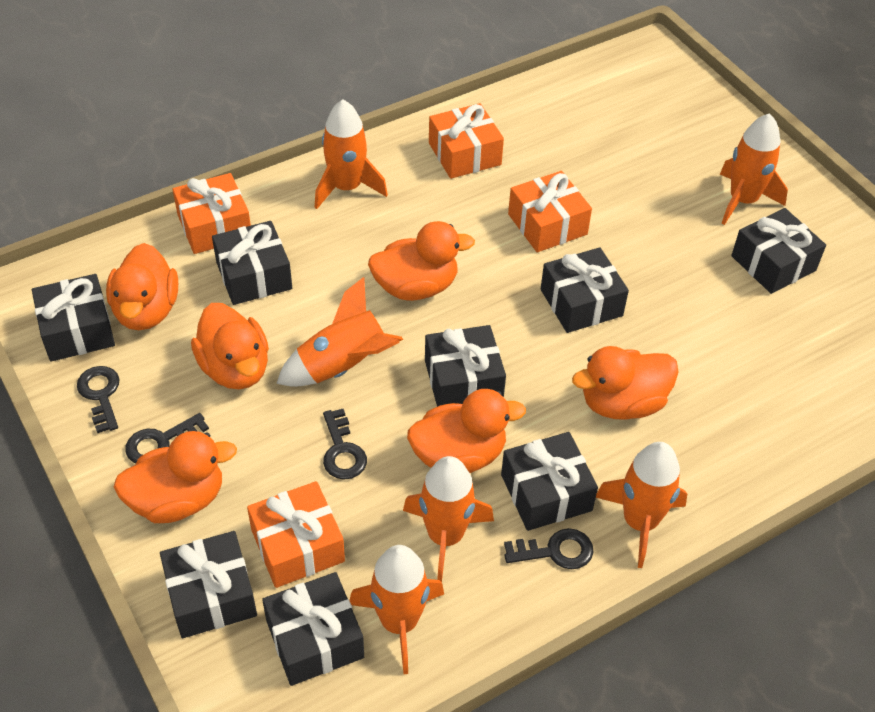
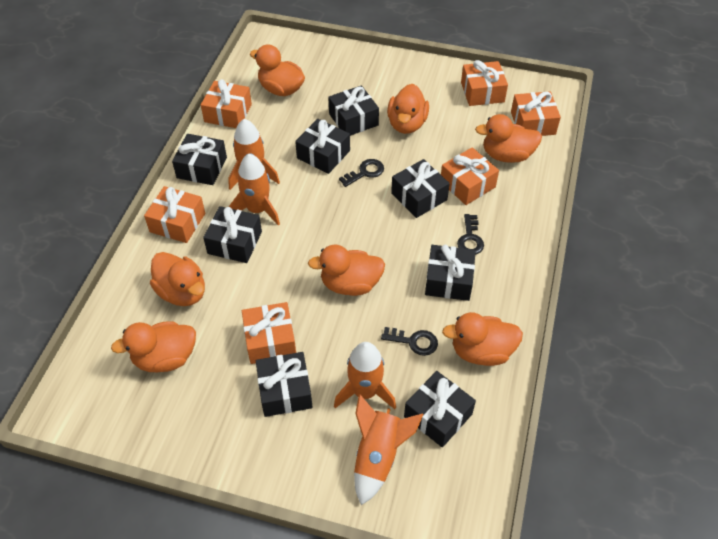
black key: [77,366,120,433] [125,413,209,463] [323,409,367,480] [504,528,594,569] = 4 -> [339,159,384,187] [381,327,438,356] [457,214,484,255] = 3
orange duck: [106,243,178,330] [114,431,237,523] [191,303,269,389] [368,221,475,301] [407,389,526,473] [572,346,679,419] = 6 -> [111,321,196,372] [150,252,205,306] [250,44,305,96] [308,245,385,296] [387,84,429,134] [442,312,523,366] [475,114,542,163] = 7
orange gift: [172,173,251,254] [247,481,345,588] [429,103,504,179] [508,171,592,252] = 4 -> [144,186,205,243] [201,79,252,128] [242,302,296,364] [441,147,499,205] [461,60,508,106] [511,92,561,136] = 6
orange rocket: [276,277,403,387] [315,99,388,209] [349,545,444,674] [403,456,494,582] [596,442,687,568] [720,113,788,225] = 6 -> [228,119,280,190] [229,154,280,226] [334,342,396,409] [354,394,423,505] = 4

